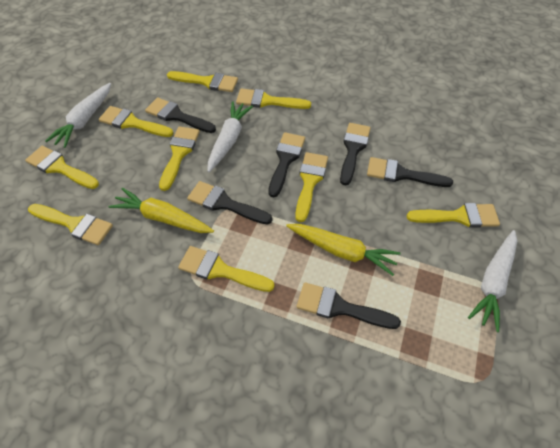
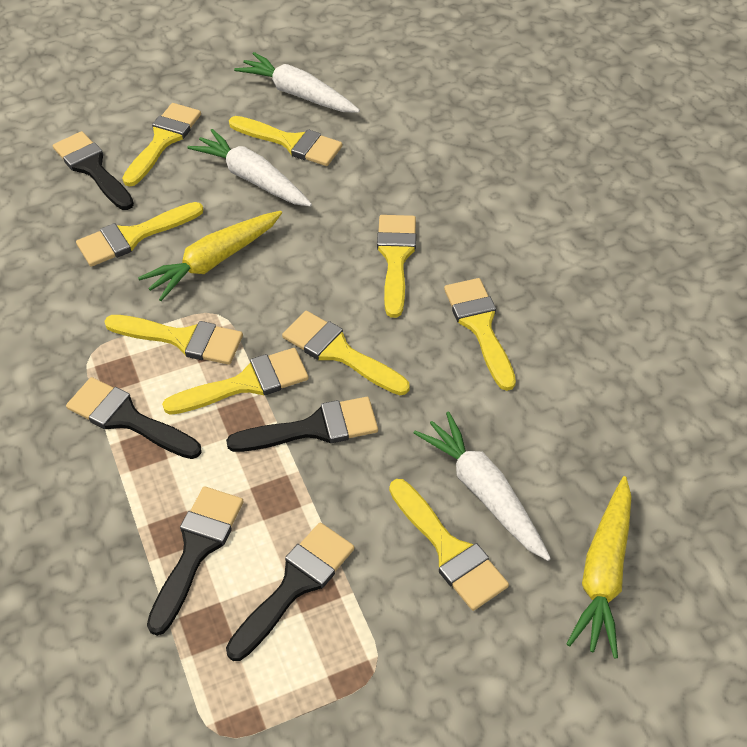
black brush: [145,97,216,133] [187,181,272,225] [268,132,305,197] [297,282,401,329] [340,123,370,185] [367,157,453,187] = 6 -> [53,131,134,210] [66,377,202,459] [147,486,244,636] [226,397,378,452] [226,523,355,661] = 5

